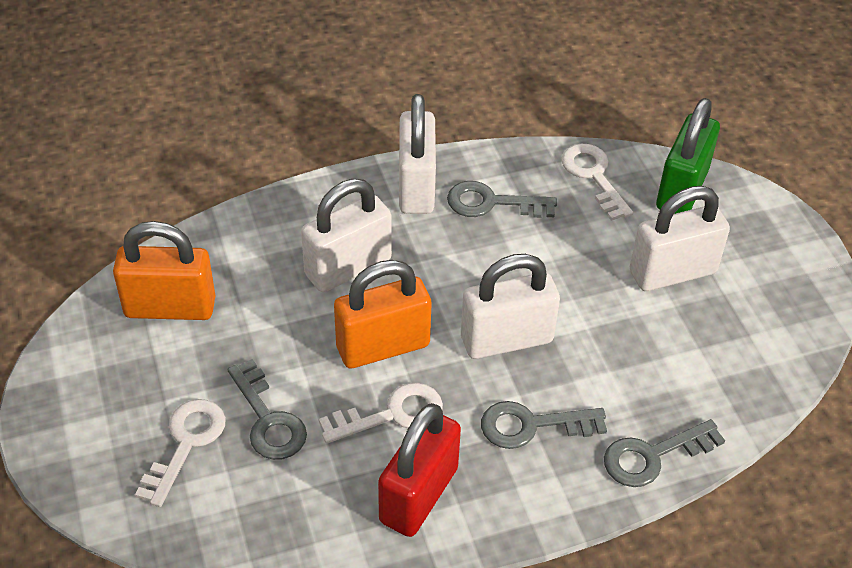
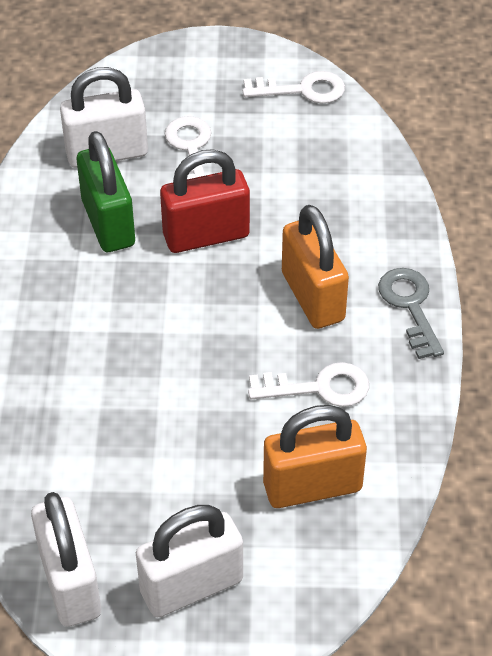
grey key: [227,359,307,460] [447,181,557,218] [481,401,607,449] [604,419,725,487] = 4 -> [378,268,444,359] = 1
white padlock: [301,179,392,292] [399,94,436,214] [461,254,560,359] [630,186,730,291] = 4 -> [31,492,101,627] [60,67,148,168] [136,505,243,617] = 3

